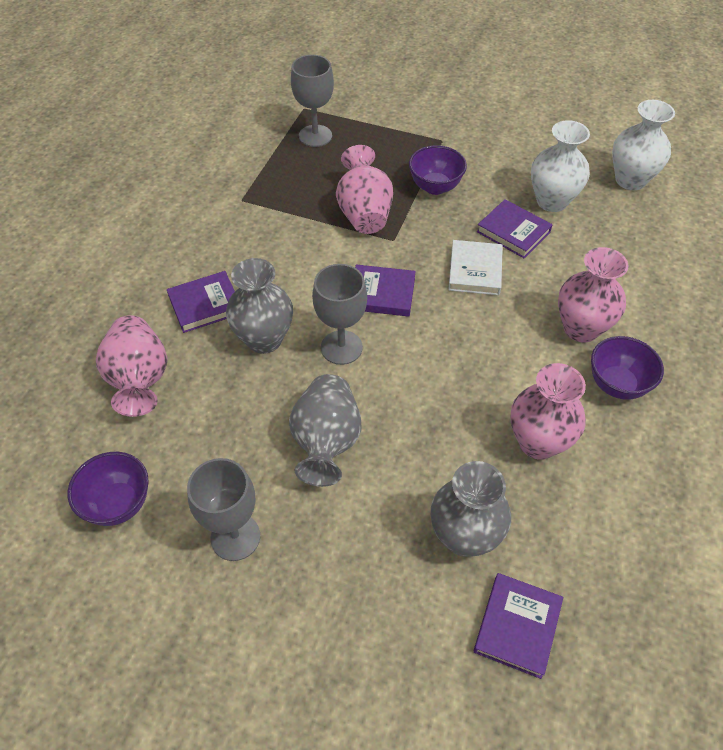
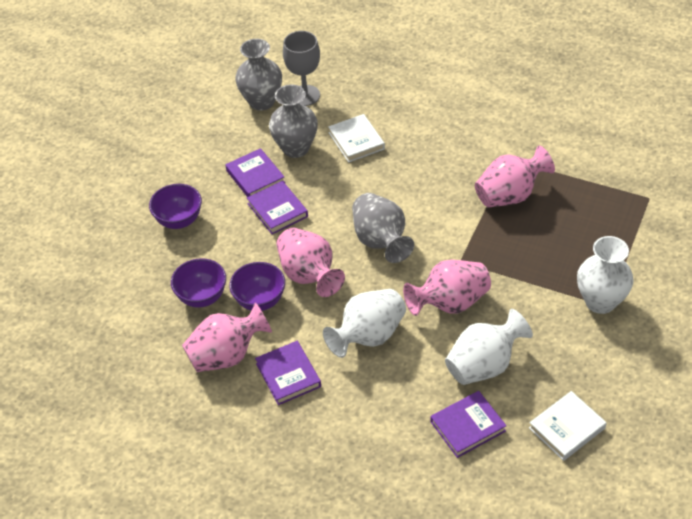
grey goblet: [187,458,260,561] [291,55,334,147] [312,264,367,365] = 3 -> [283,31,320,106] = 1
white book: [448,240,503,295] = 1 -> [328,114,385,163] [529,391,607,461] = 2
white vase: [531,120,590,212] [612,100,675,190] = 2 -> [323,289,406,358] [445,309,533,385] [577,236,634,314] = 3

